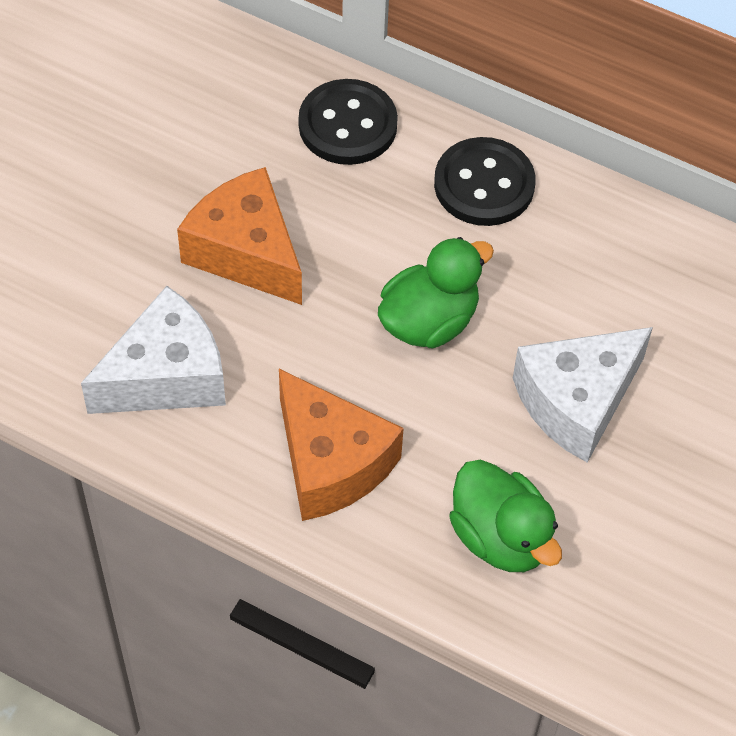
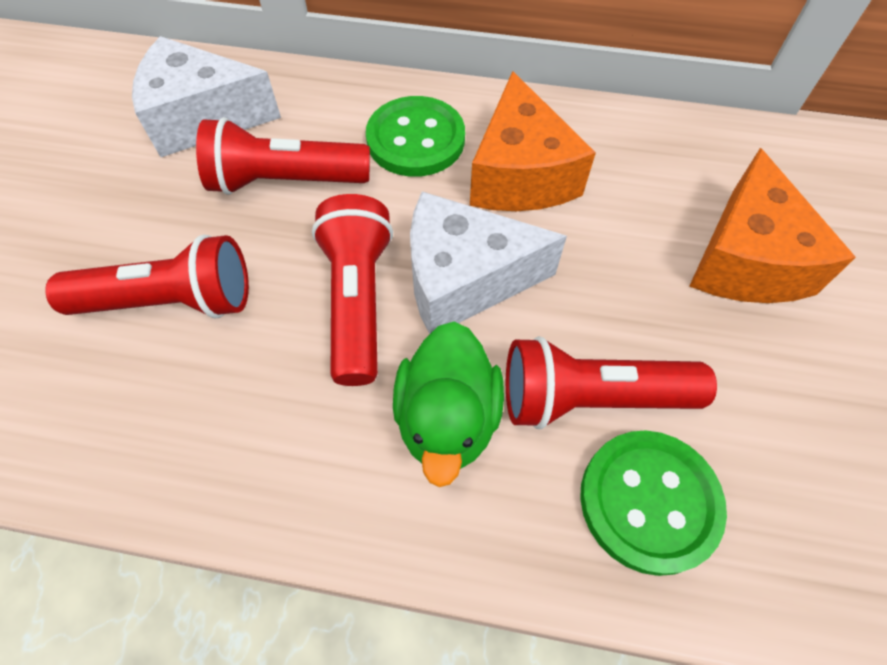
black button: [299,79,398,165] [434,137,536,226] = 2 -> none = 0
green button: none = 0 -> [366,96,465,177] [580,431,727,576] = 2
green duck: [378,237,494,348] [449,460,562,572] = 2 -> [393,322,504,487] = 1
red flashlight: none = 0 -> [45,234,249,318] [196,117,370,195] [312,194,393,386] [506,336,717,429] = 4

